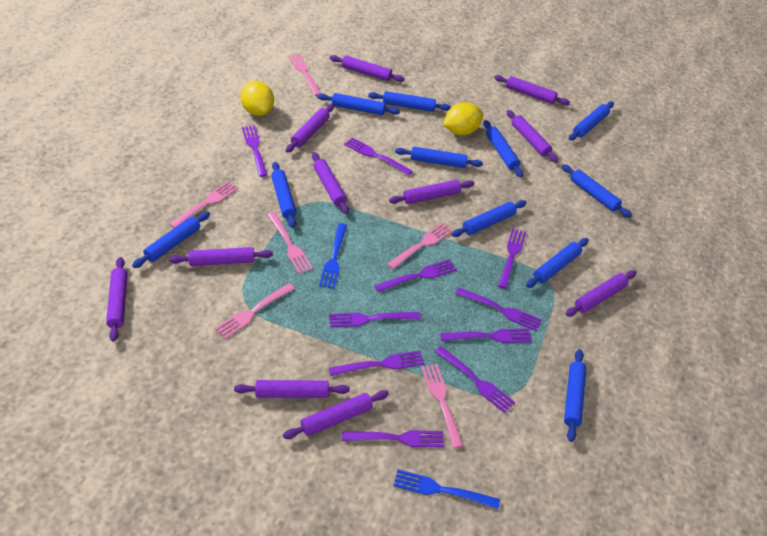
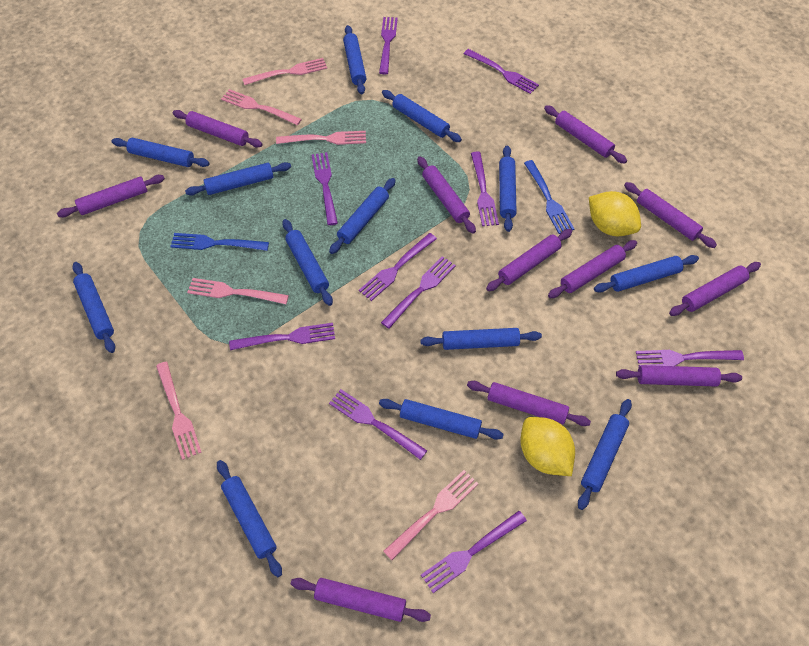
blue rolling pin: [132,212,210,268] [271,162,296,228] [318,93,400,115] [368,91,451,112] [395,147,483,168] [452,200,526,237] [483,120,523,177] [526,238,589,288] [562,164,632,218] [564,349,586,442] [569,101,614,141] = 11 -> [72,262,115,353] [112,137,210,167] [185,162,291,195] [217,460,282,577] [282,219,333,306] [329,178,396,254] [343,25,367,95] [379,399,504,440] [382,90,462,142] [420,328,542,350] [499,146,517,232] [578,399,632,510] [594,255,699,293] = 13

